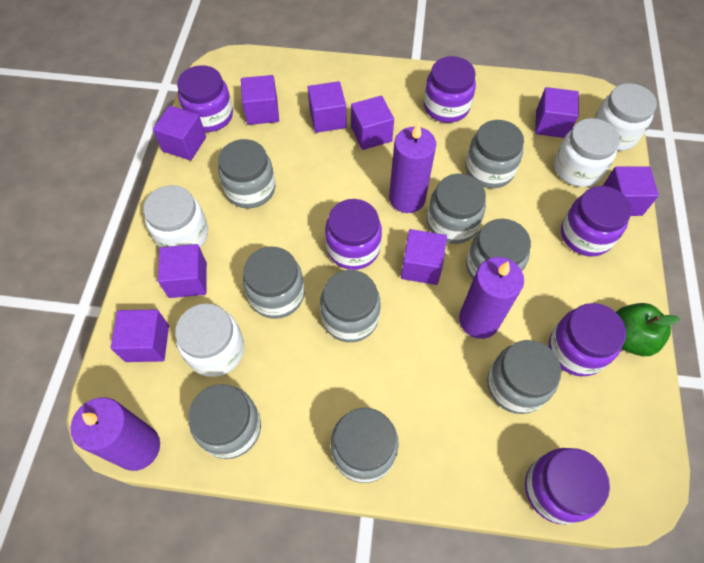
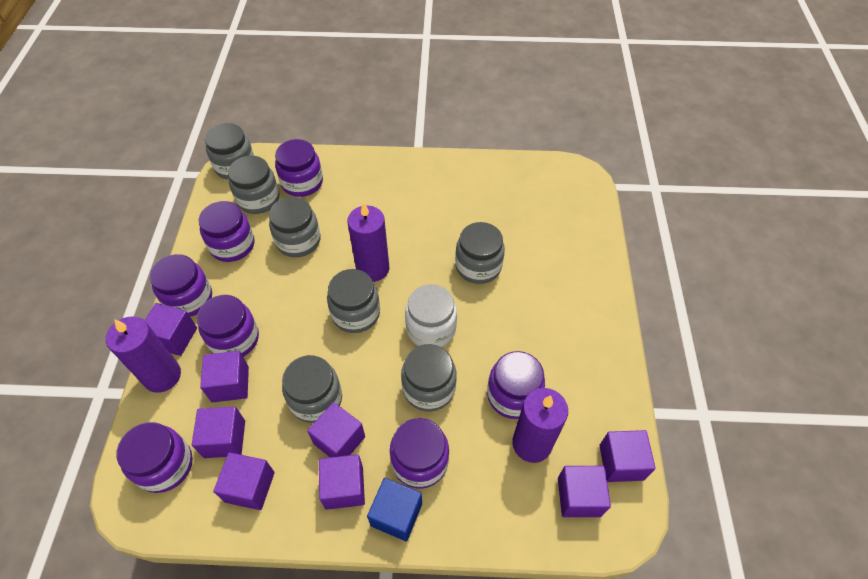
blue cube: none = 0 -> [367,478,422,541] = 1
green apple: [616,303,680,356] = 1 -> none = 0
grey jar: [188,384,261,459] [218,139,275,208] [243,247,305,319] [320,270,380,342] [331,408,399,483] [427,174,486,244] [465,120,524,188] [466,219,531,279] [487,340,561,414] = 9 -> [205,123,254,180] [228,156,279,214] [269,197,321,257] [282,355,342,423] [327,269,380,333] [401,344,457,412] [455,222,505,284] = 7
purple cube: [111,309,169,362] [153,105,206,161] [158,244,207,298] [241,75,279,125] [308,81,347,133] [351,95,394,150] [401,229,447,285] [535,87,579,138] [603,166,659,216] = 9 -> [145,303,197,356] [192,406,245,458] [200,351,249,403] [213,452,275,510] [307,402,365,457] [319,454,365,510] [558,466,611,517] [599,430,656,482] = 8
purple jar: [177,65,233,132] [325,199,382,270] [424,56,476,123] [525,448,610,524] [549,303,626,376] [561,186,632,257] = 6 -> [117,422,193,493] [150,254,212,317] [197,295,259,357] [198,201,254,262] [275,139,323,197] [390,418,449,489] [487,351,545,419] = 7
white jar: [143,185,208,248] [175,303,245,377] [554,118,620,187] [594,83,657,151] = 4 -> [405,284,457,347] = 1

